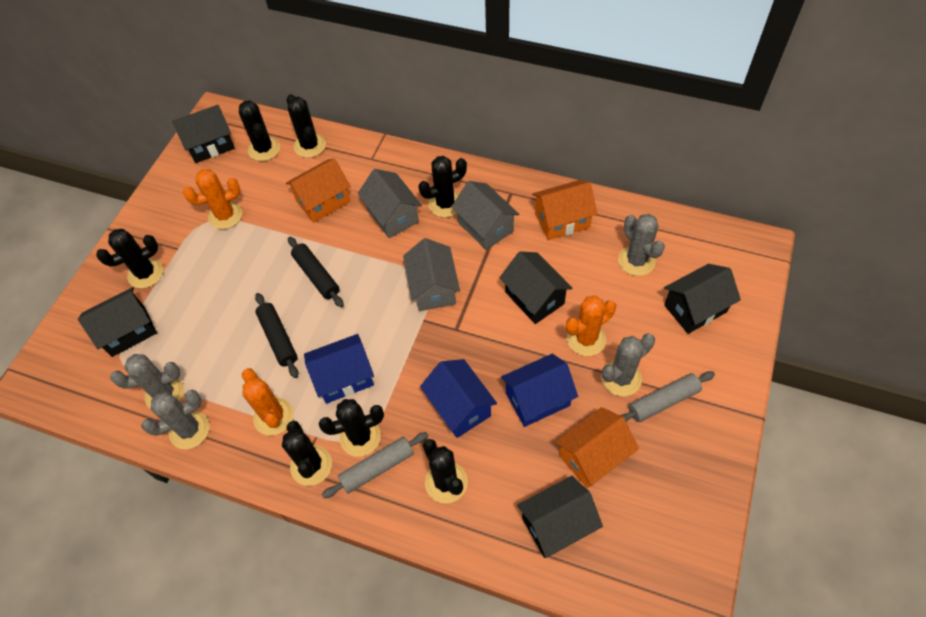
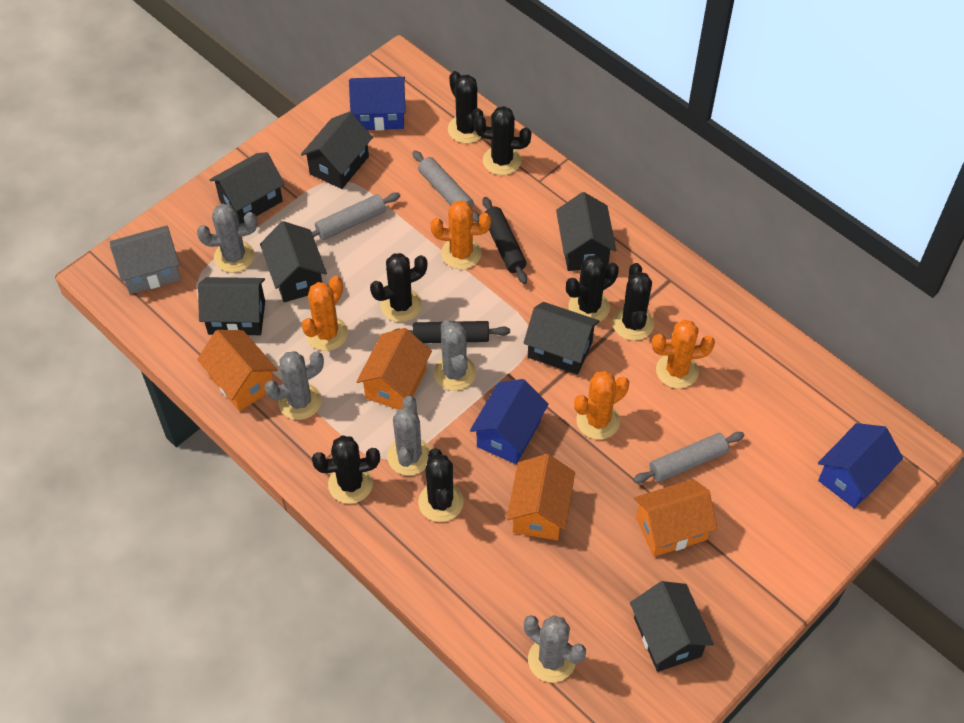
black house: [78,287,157,357] [172,105,235,163] [500,252,572,324] [517,476,603,558] [664,264,741,334] = 5 -> [198,277,265,335] [210,152,285,224] [260,221,327,302] [301,112,373,189] [523,302,599,375] [556,192,616,271] [630,581,714,672] = 7
grey cactus: [110,354,184,409] [141,390,210,449] [601,333,655,396] [618,214,665,276] = 4 -> [197,204,257,273] [264,351,324,420] [387,396,430,476] [433,320,476,391] [524,615,586,682] = 5
grey house: [358,169,422,238] [403,238,460,311] [451,181,519,250] = 3 -> [110,225,181,294] = 1
grey rolling pin: [322,432,429,498] [620,371,715,422] = 2 -> [312,192,400,240] [412,150,479,222] [633,432,744,483] = 3
orange cactus: [183,169,242,229] [242,368,294,436] [566,296,616,356] = 3 -> [302,276,348,351] [431,200,491,269] [574,371,629,440] [652,320,715,389] = 4
orange house: [286,158,351,223] [532,180,597,240] [555,407,639,488] = 3 -> [197,330,278,411] [356,328,432,410] [507,454,575,540] [634,479,717,557] = 4

